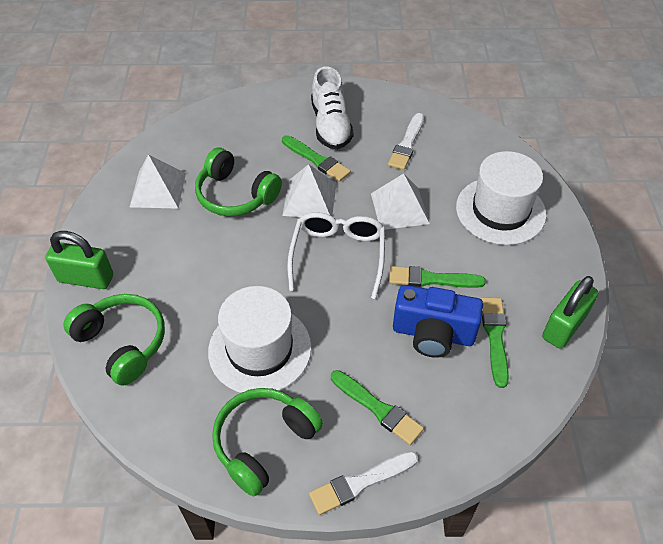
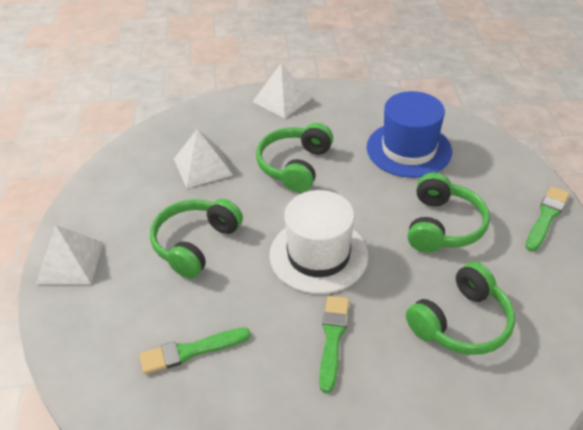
blue camera: [393,285,483,358] = 1 -> none = 0
blue hat: none = 0 -> [366,91,452,178] = 1
green brush: [282,135,351,182] [331,370,424,445] [389,266,486,288] [481,297,509,388] = 4 -> [139,328,251,374] [319,296,349,393] [526,186,570,251] = 3
green headphones: [63,294,165,385] [195,148,282,216] [212,388,323,497] = 3 -> [150,199,243,279] [256,123,333,193] [406,262,515,355] [408,173,490,252] = 4
green padlock: [45,231,113,289] [542,276,598,349] = 2 -> none = 0
white brush: [309,451,418,515] [388,113,424,170] = 2 -> none = 0
white glasses: [287,212,385,299] = 1 -> none = 0
white hat: [208,286,312,393] [456,151,546,245] = 2 -> [269,190,368,294] = 1
white shoe: [311,66,354,150] = 1 -> none = 0

